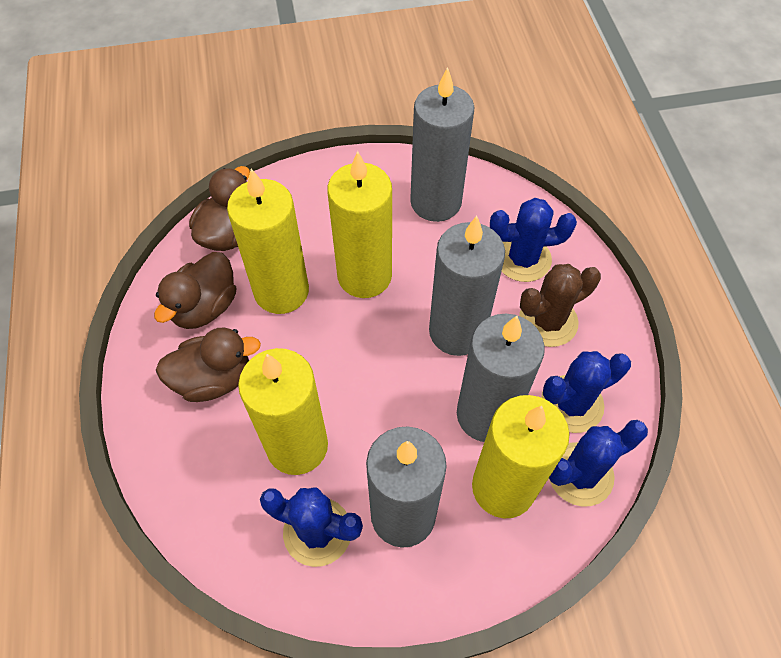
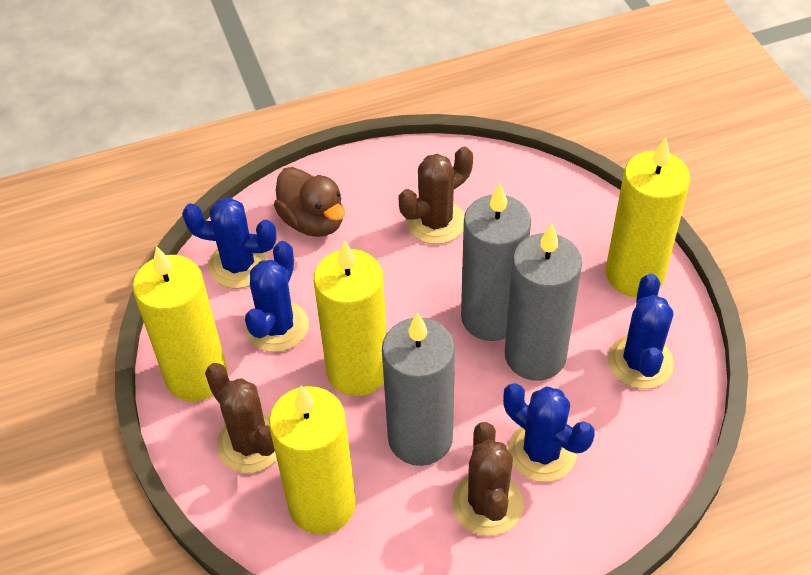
brown cactus: [519,264,601,347] = 1 -> [205,363,277,473] [398,146,473,244] [452,422,523,536] = 3
brown duck: [154,252,236,329] [156,328,261,402] [189,166,250,251] = 3 -> [274,167,345,237] = 1
grey candle: [366,426,447,548] [410,67,474,222] [429,216,505,356] [457,314,545,442] = 4 -> [382,312,455,466] [461,183,531,341] [505,224,582,381] = 3

